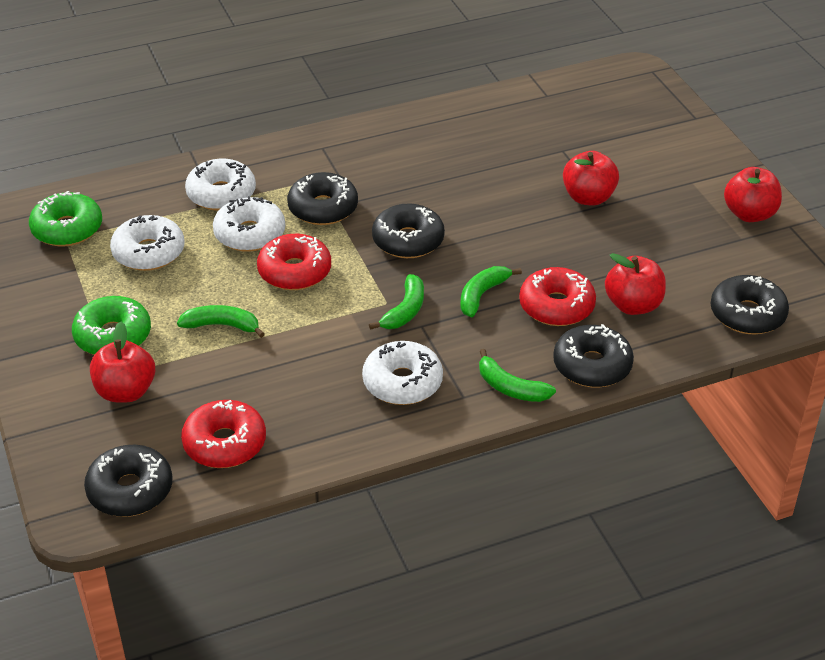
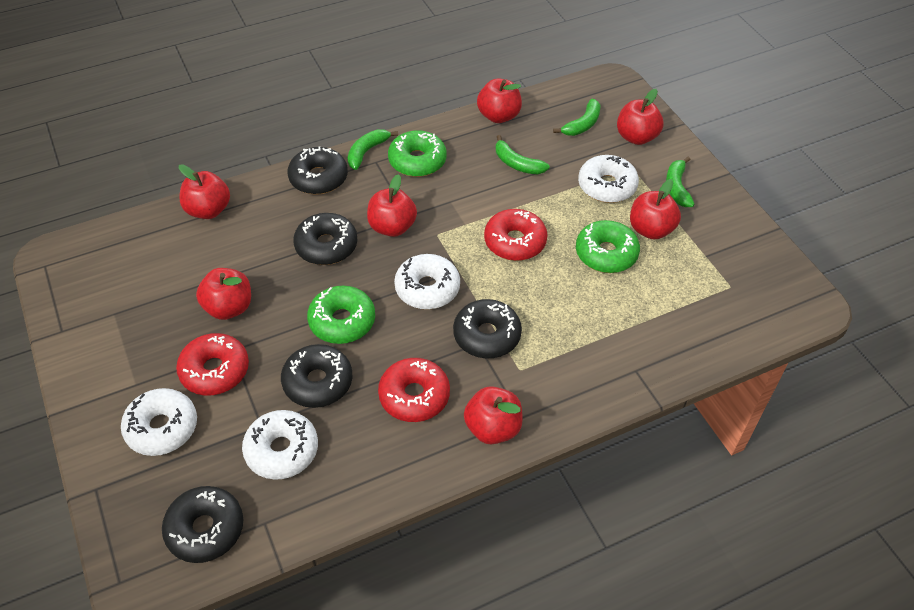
green donut: [29,191,102,247] [72,296,151,355] = 2 -> [307,285,375,344] [388,130,447,177] [576,220,640,273] = 3
red apple: [90,322,155,403] [563,151,619,205] [605,253,666,315] [724,167,782,222] = 4 -> [179,164,230,219] [196,268,251,320] [367,174,417,237] [464,386,523,444] [477,79,522,123] [617,89,664,145] [630,179,681,240] = 7

